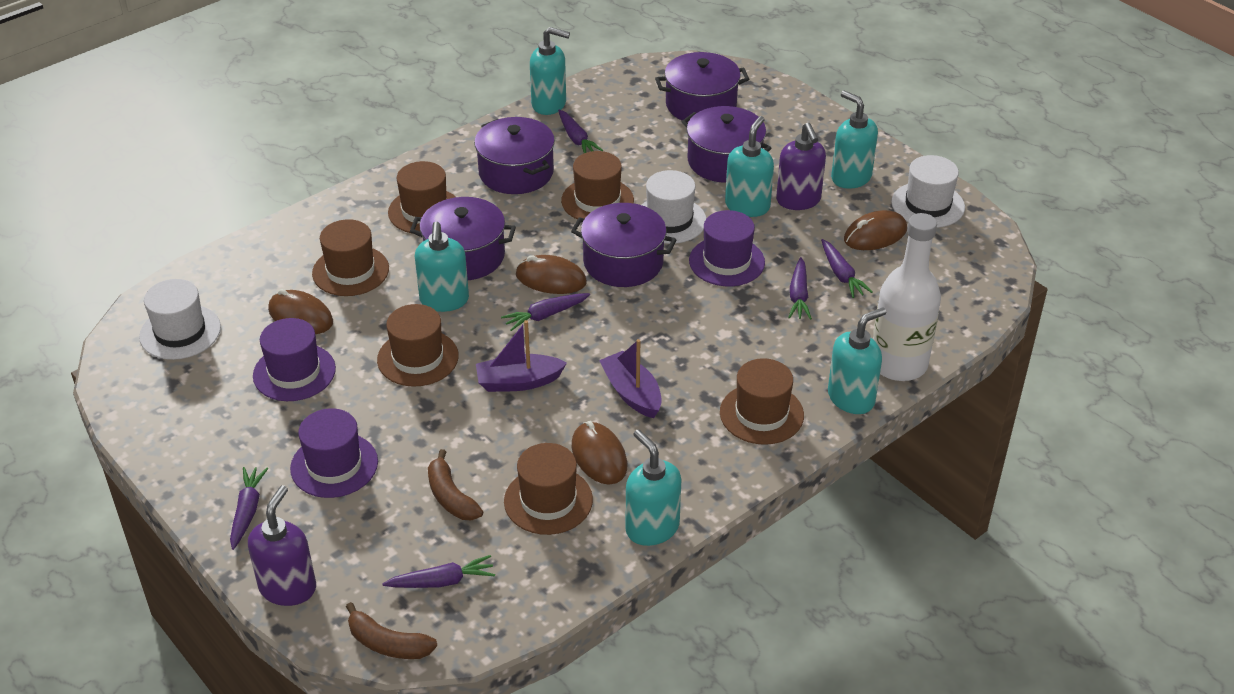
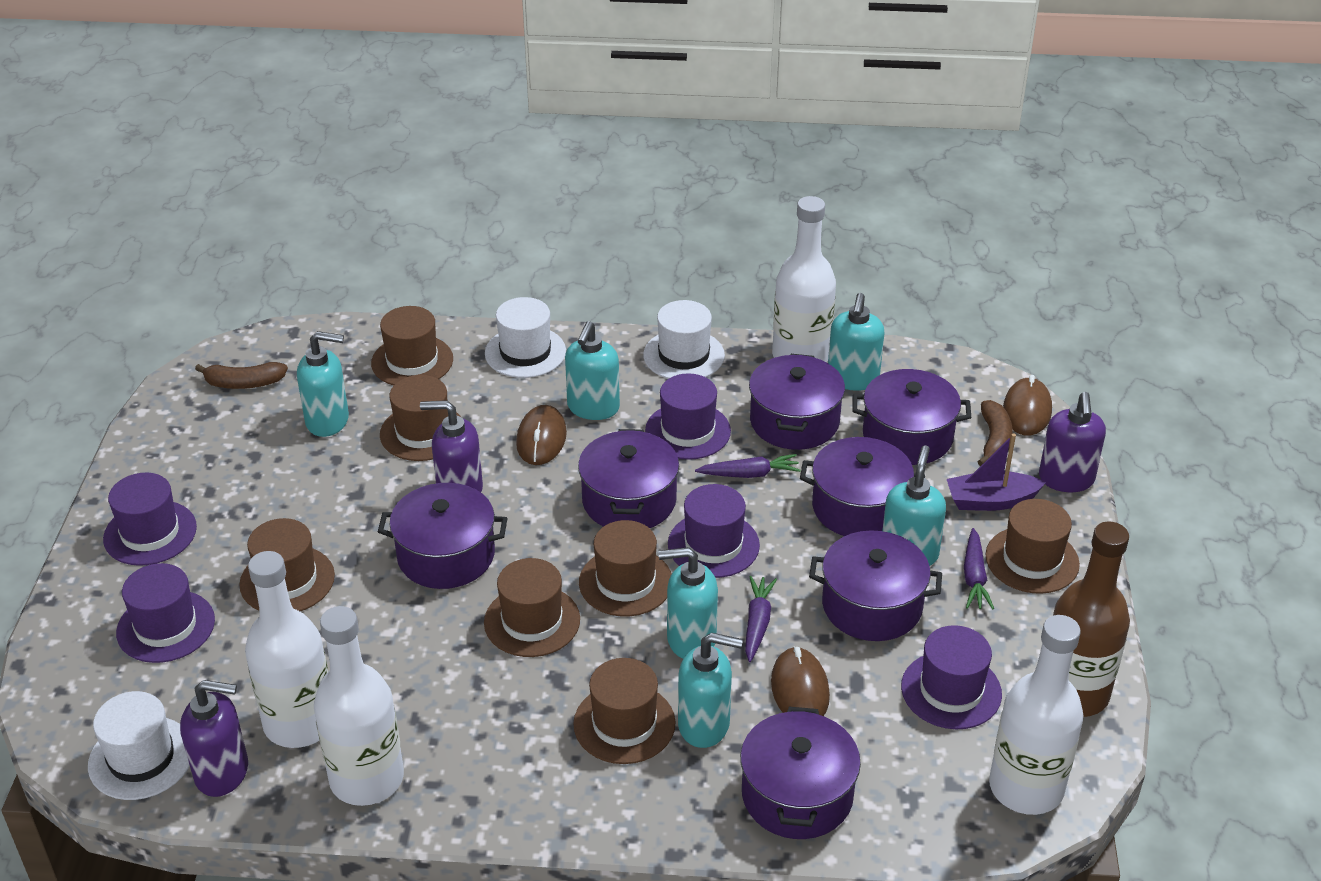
brown bottle: none = 0 -> [1053,521,1130,717] = 1
brown hat: [312,219,389,296] [377,304,459,387] [388,161,455,234] [504,443,593,535] [561,151,634,220] [720,358,804,445] = 6 -> [239,518,335,611] [371,306,453,386] [380,375,461,461] [484,558,580,657] [573,658,676,764] [579,520,672,616] [985,499,1080,594] = 7
brown mouse: [268,289,333,334] [516,255,587,294] [572,421,627,484] [844,210,907,250] = 4 -> [516,405,567,465] [771,647,830,716] [1003,375,1052,436] = 3
purple boat: [476,320,567,392] [599,339,662,418] = 2 -> [947,434,1046,511] = 1
purple carrot: [230,467,269,550] [382,555,495,588] [501,293,590,331] [558,110,603,153] [788,257,812,320] [821,239,873,298] = 6 -> [695,454,801,478] [745,576,777,662] [964,528,994,610] = 3
purple hat: [253,318,336,401] [290,408,378,498] [689,210,765,286] = 3 -> [103,473,197,566] [116,563,215,663] [645,373,731,460] [668,484,760,578] [901,625,1002,729] = 5
purple pot: [410,197,516,280] [474,117,555,194] [571,203,677,287] [655,52,749,122] [682,106,772,183] = 5 -> [378,483,508,589] [578,429,679,528] [740,707,861,839] [749,354,845,450] [800,437,925,536] [809,530,942,641] [852,369,971,465] = 7
purple soap dispenser: [248,485,316,606] [776,123,826,210] = 2 -> [180,680,248,797] [420,400,483,492] [1039,392,1106,492] = 3
white bottle: [873,213,941,381] = 1 -> [245,551,328,748] [314,606,404,806] [772,196,836,362] [989,615,1083,815] = 4

